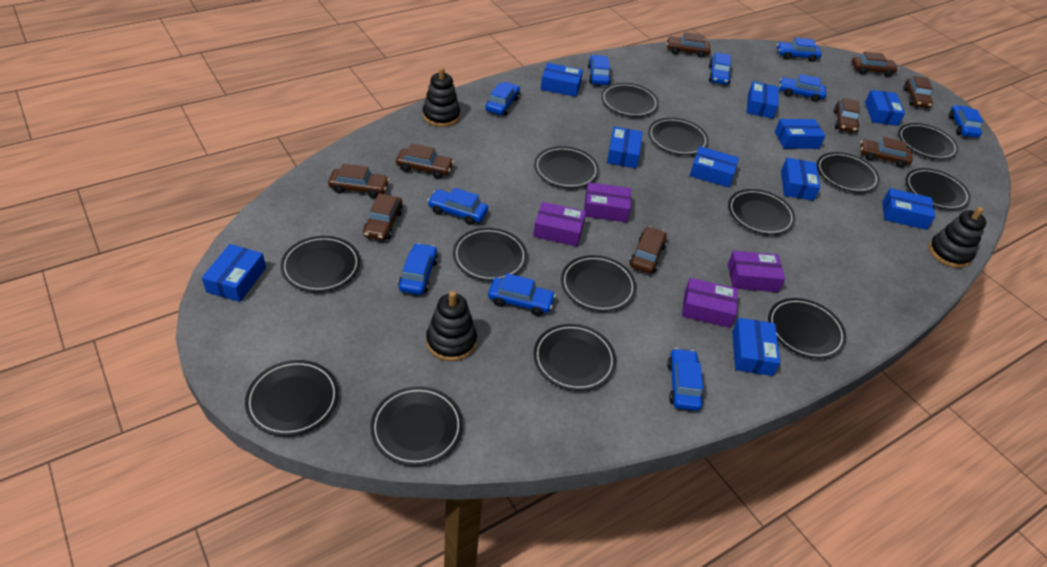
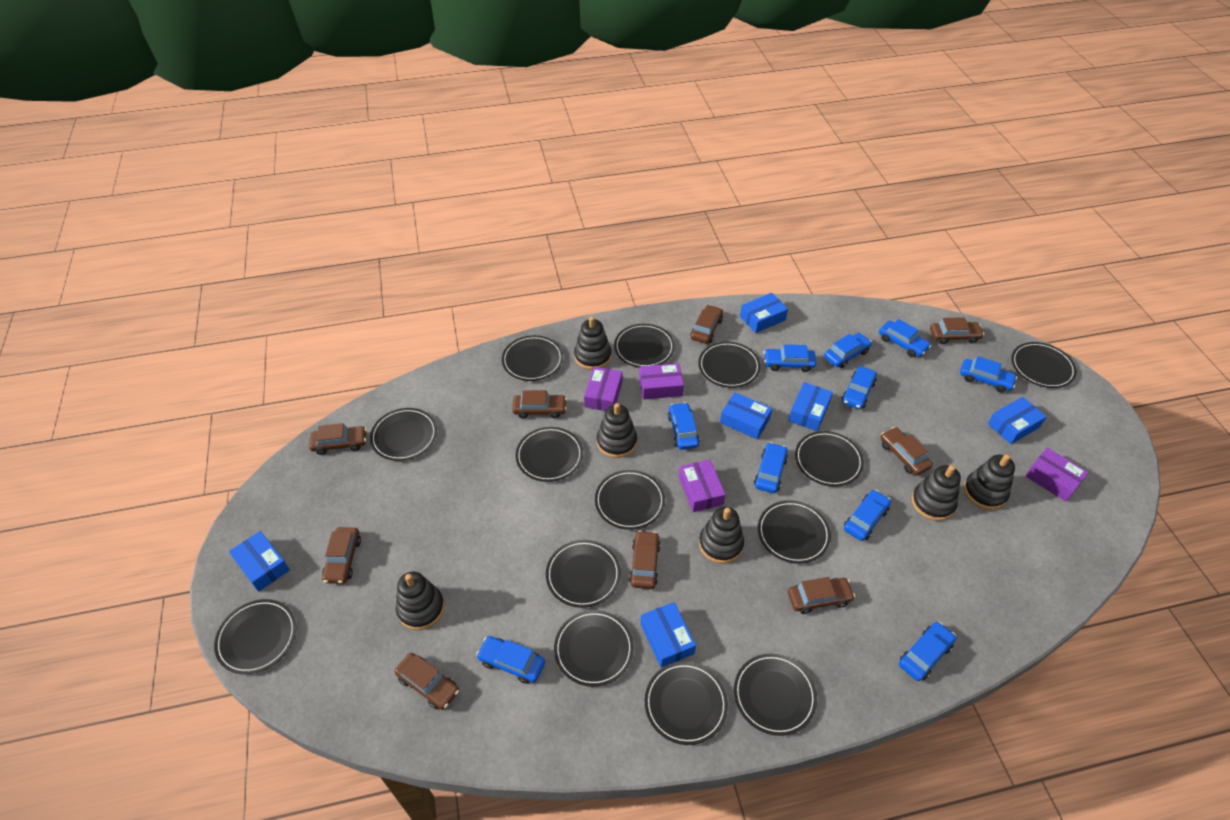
black stacking toy: [423,67,460,127] [426,291,477,361] [928,207,986,268] = 3 -> [396,571,445,630] [574,317,611,370] [597,403,637,458] [699,507,744,564] [912,465,961,521] [964,454,1015,510] = 6
blue box: [202,244,266,302] [541,63,583,97] [607,126,643,168] [689,146,739,188] [732,318,780,376] [747,81,779,119] [775,119,825,149] [781,158,820,201] [865,90,905,126] [882,188,935,230] = 10 -> [229,531,290,592] [641,602,696,668] [720,392,772,439] [740,293,788,333] [788,382,833,431] [988,397,1046,444] = 6

